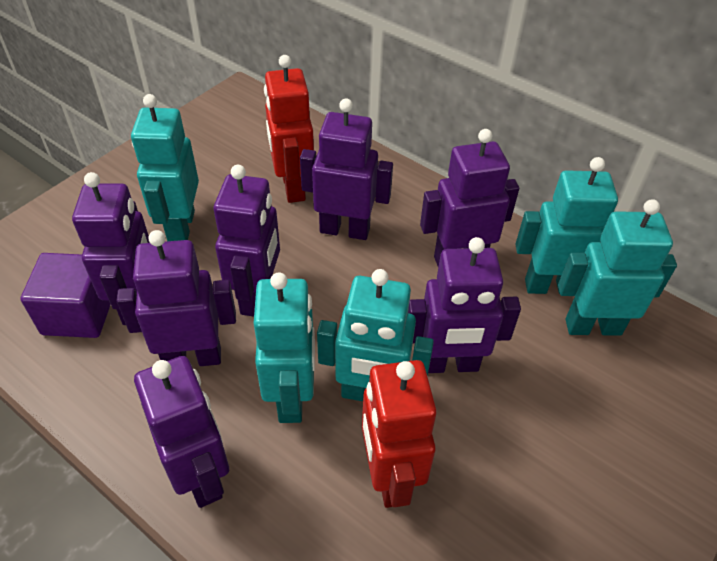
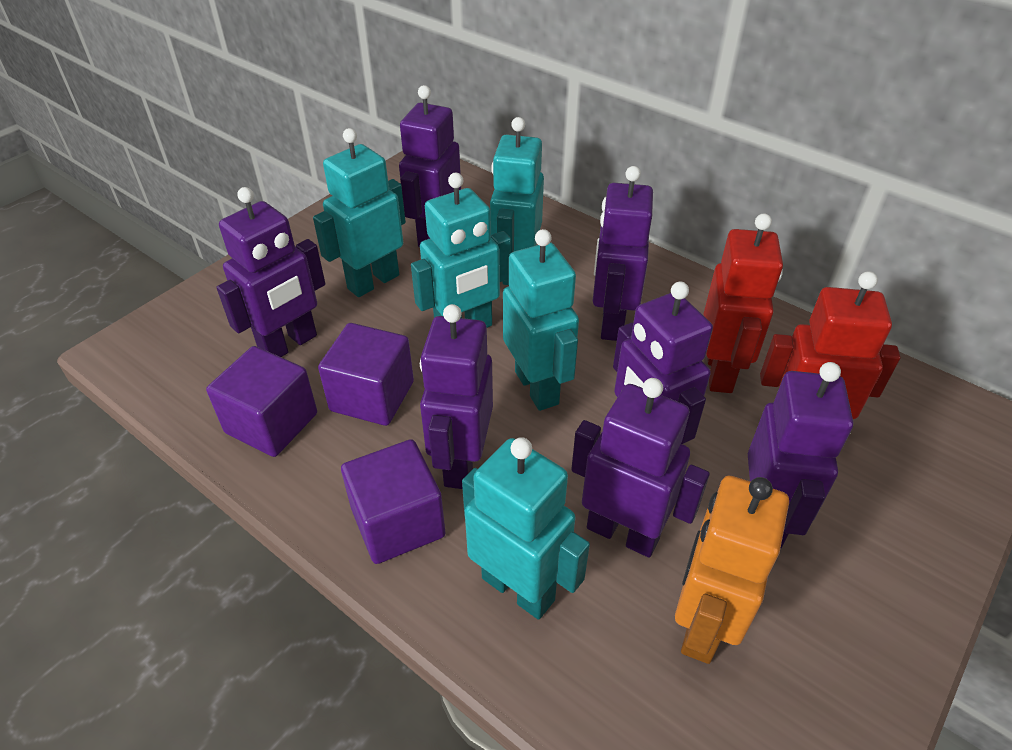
orange robot: none = 0 -> [675,475,789,664] = 1
purple cube: [20,253,111,338] = 1 -> [206,346,317,457] [318,323,414,426] [341,439,446,564] = 3

